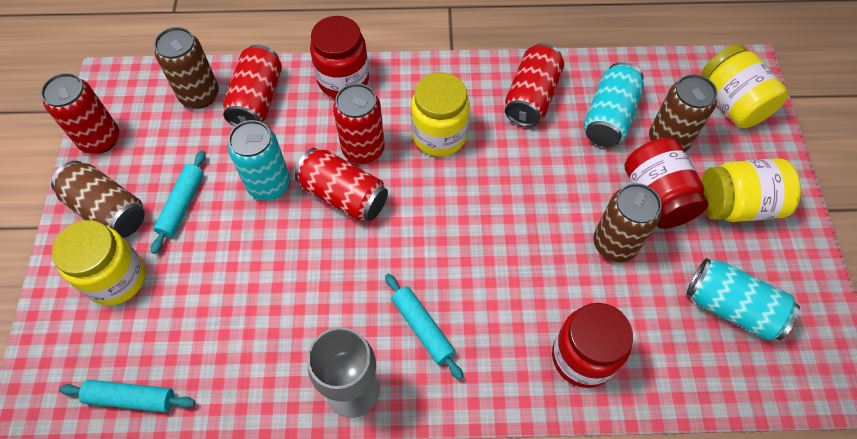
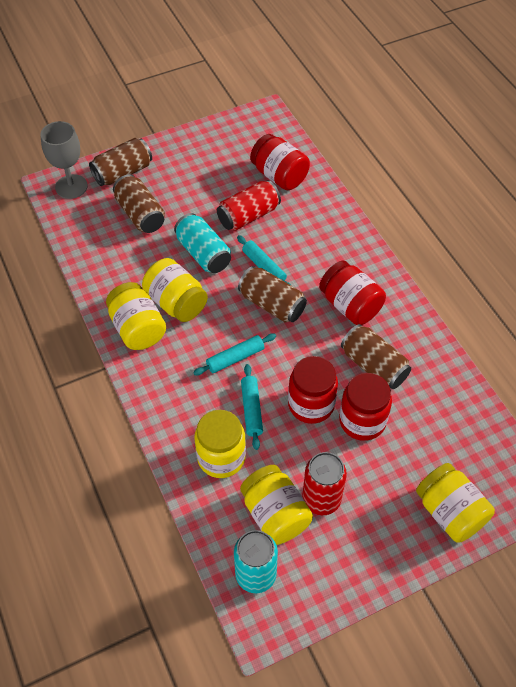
red can: [41,73,119,154] [223,45,282,127] [295,148,388,222] [333,83,385,164] [505,43,564,127] = 5 -> [217,180,281,231] [302,452,347,515] = 2
red jar: [310,16,369,98] [552,303,633,388] [624,138,708,229] = 3 -> [250,134,310,190] [288,356,338,424] [319,261,386,325] [339,373,392,441] = 4
turquoise can: [228,120,290,200] [584,62,644,147] [687,258,800,340] = 3 -> [174,213,231,273] [234,530,278,593] = 2
yellow jar: [52,220,146,305] [411,72,470,157] [701,44,789,128] [701,158,801,222] = 4 -> [106,282,166,350] [142,258,208,322] [194,410,246,478] [240,465,313,545] [416,463,495,543] = 5

